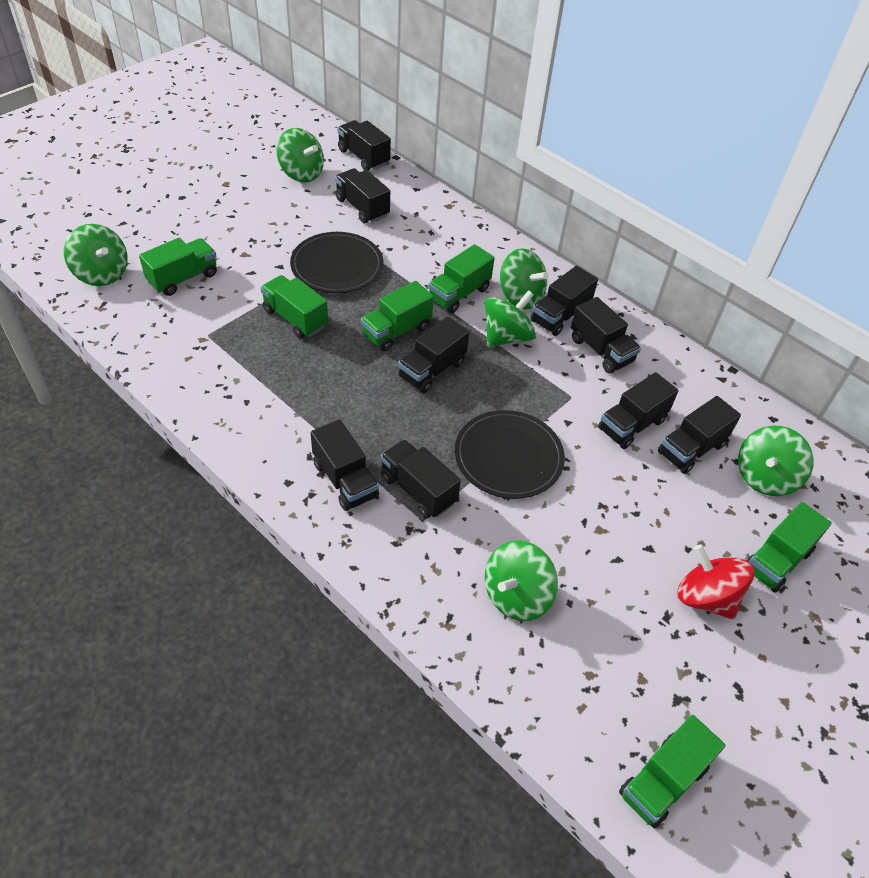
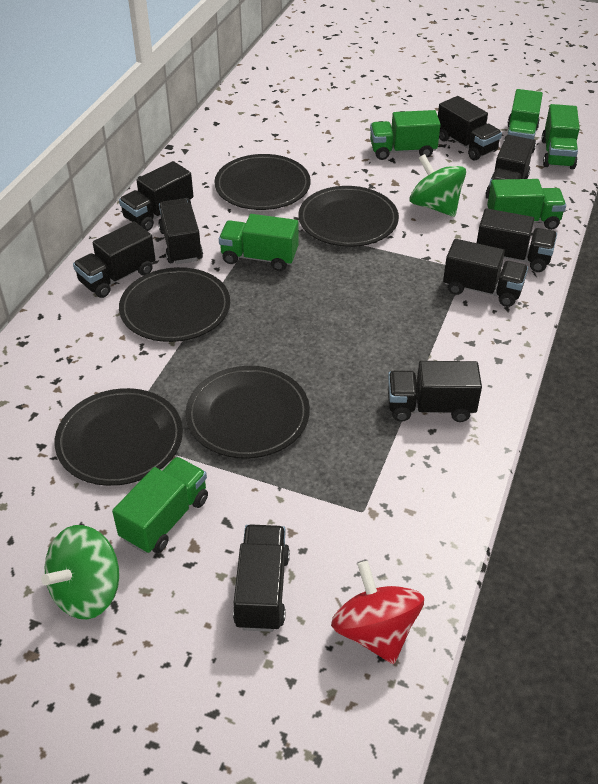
black plate: [290,232,383,293] [455,410,565,499] = 2 -> [55,388,183,486] [119,267,230,342] [186,366,310,459] [214,154,311,210] [298,186,399,247] = 5
green spinning top: [64,224,128,286] [276,128,324,183] [485,290,536,347] [485,540,558,621] [500,248,549,309] [738,426,814,496] = 6 -> [41,525,119,619] [410,154,466,217] = 2

